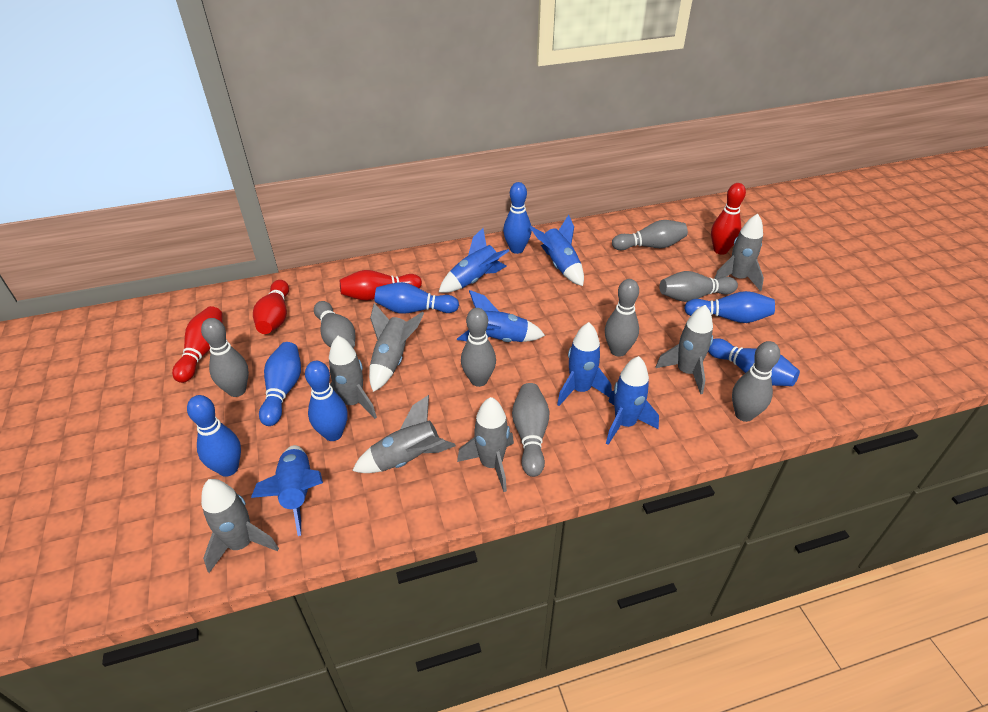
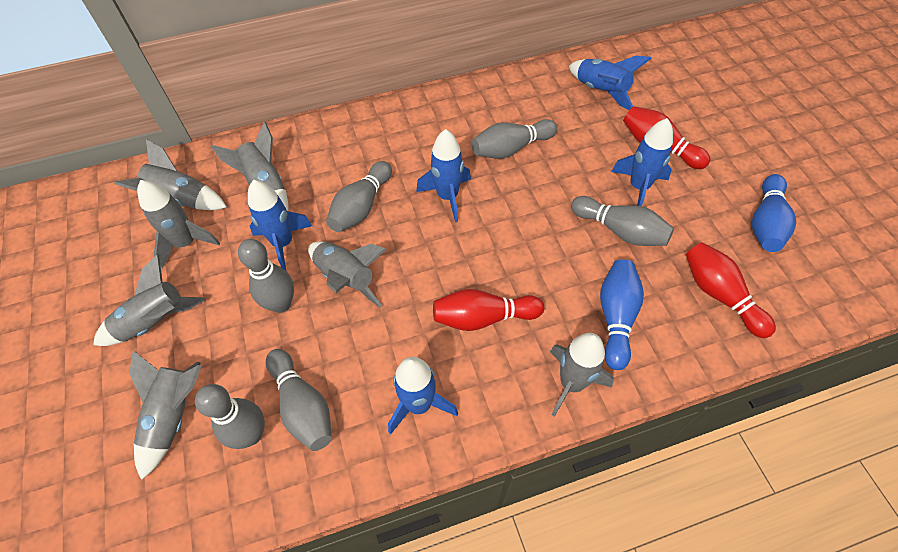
blue bowling pin: [187,395,241,477] [259,342,301,426] [305,361,348,441] [375,282,459,314] [503,182,532,254] [684,291,775,323] [708,338,800,386] = 7 -> [600,259,644,370] [752,174,796,252] = 2
blue rocket: [251,445,323,536] [438,228,509,293] [457,290,545,342] [529,215,584,286] [557,322,612,406] [606,356,659,445] = 6 -> [248,180,312,271] [388,357,458,434] [416,129,471,222] [569,55,652,110] [611,118,673,206] = 5
grey bowling pin: [201,318,249,397] [314,301,355,349] [461,308,496,387] [512,383,550,477] [605,279,639,357] [612,220,688,250] [659,271,738,302] [732,341,780,422] = 8 -> [195,384,265,449] [238,239,294,313] [266,349,332,451] [326,161,392,232] [472,119,557,159] [571,196,674,246] = 6
red bowling pin: [172,306,222,383] [253,280,289,334] [340,270,422,301] [711,183,746,255] = 4 -> [433,289,544,331] [623,106,710,169] [685,242,776,338] = 3

